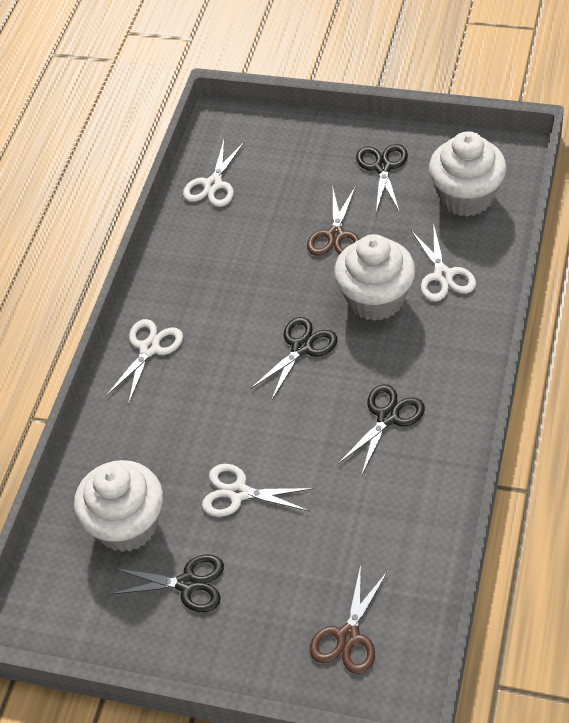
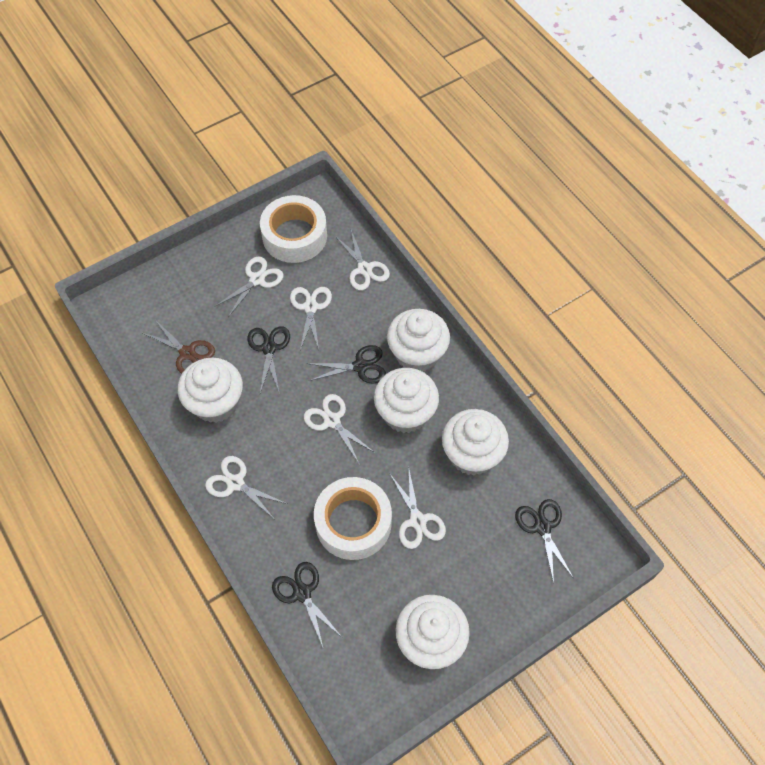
brown scissors: [307,186,360,256] [310,565,388,674] = 2 -> [143,320,215,374] = 1
white cupcake: [74,460,163,552] [334,234,415,321] [429,131,506,217] = 3 -> [178,357,243,423] [374,368,439,433] [387,309,450,372] [395,595,470,669] [442,409,509,475] = 5
white scissors: [106,319,183,405] [183,140,245,207] [202,464,315,517] [411,227,476,301] = 4 -> [205,456,287,520] [216,257,284,317] [290,287,332,350] [304,394,375,465] [335,230,390,290] [389,470,446,549] = 6
white tape: none = 0 -> [260,195,327,263] [314,477,392,560] = 2

